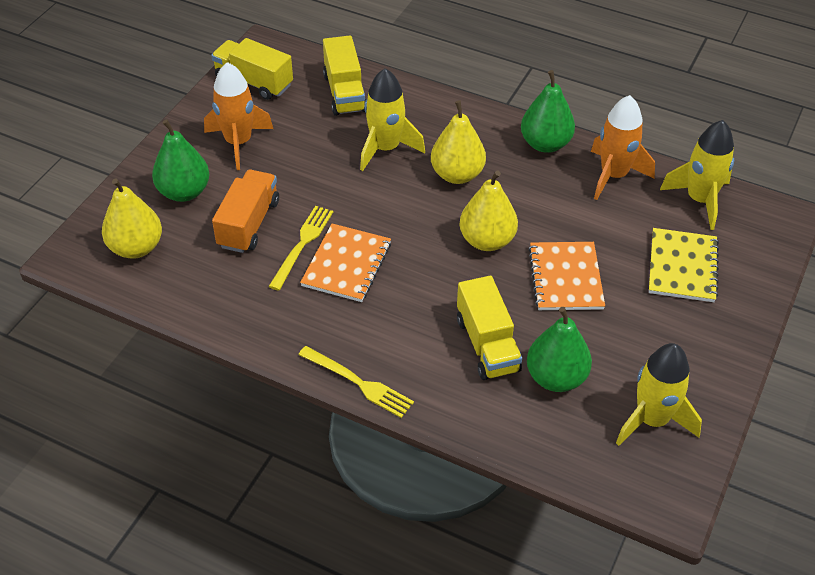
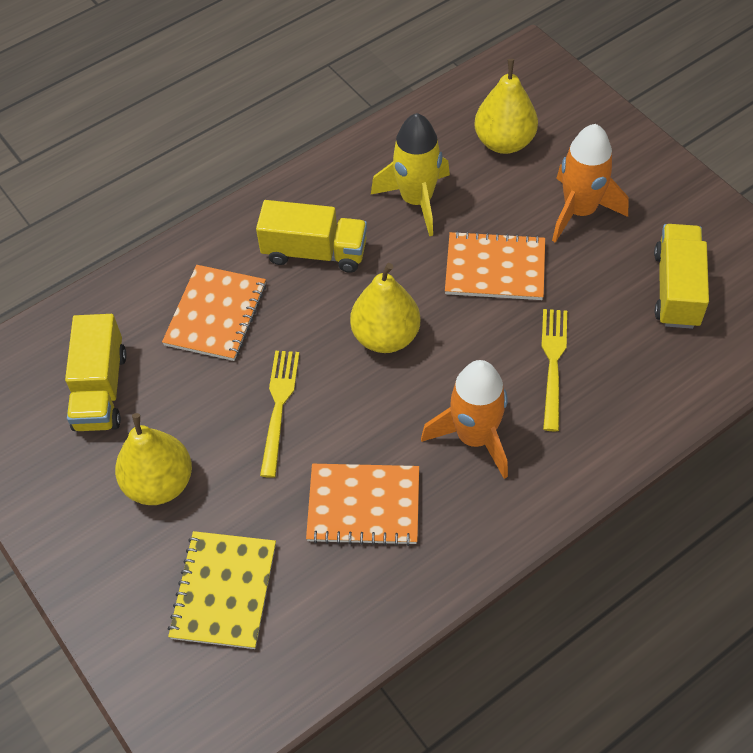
green pear: [152,119,209,202] [521,70,575,153] [527,307,592,392] = 3 -> none = 0
orange notebook: [300,223,391,302] [528,242,605,310] = 2 -> [162,265,266,361] [306,464,419,546] [445,231,545,300] = 3
orange truck: [212,170,279,253] = 1 -> none = 0
yellow rocket: [360,68,425,171] [616,343,702,446] [660,120,734,230] = 3 -> [371,113,450,236] = 1

